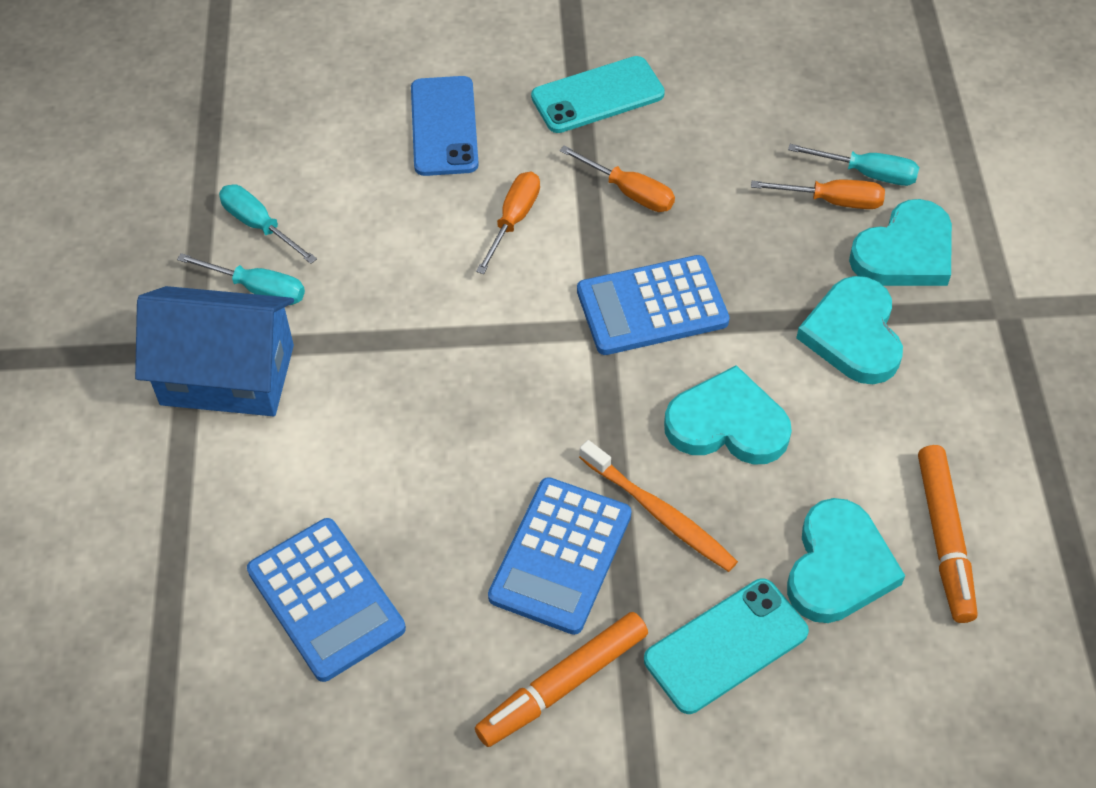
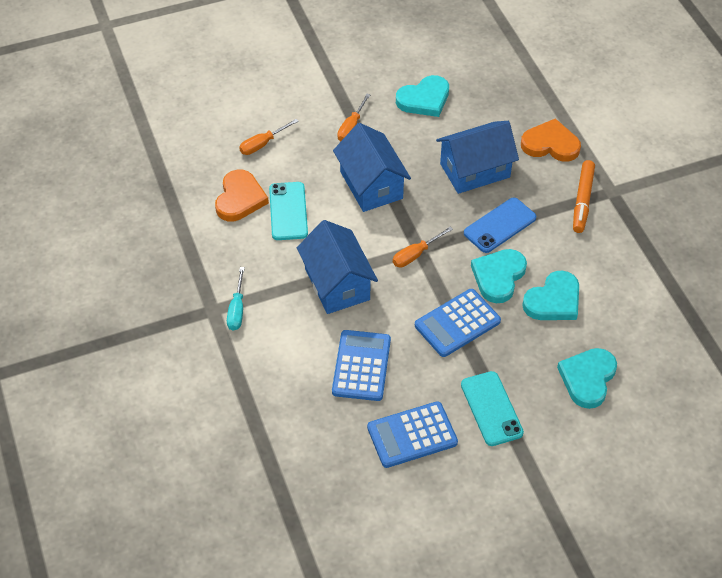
blue house: [135,286,294,416] = 1 -> [297,220,378,314] [333,123,411,212] [436,121,519,194] = 3
orange heart: none = 0 -> [215,170,269,222] [521,118,581,162] = 2
orange marker: [475,612,648,747] [918,445,978,623] = 2 -> [573,160,595,233] = 1
orange toothbrush: [579,440,738,572] = 1 -> none = 0
turquoise screwdriver: [177,253,305,305] [219,184,317,264] [788,144,919,186] = 3 -> [227,267,245,331] = 1

